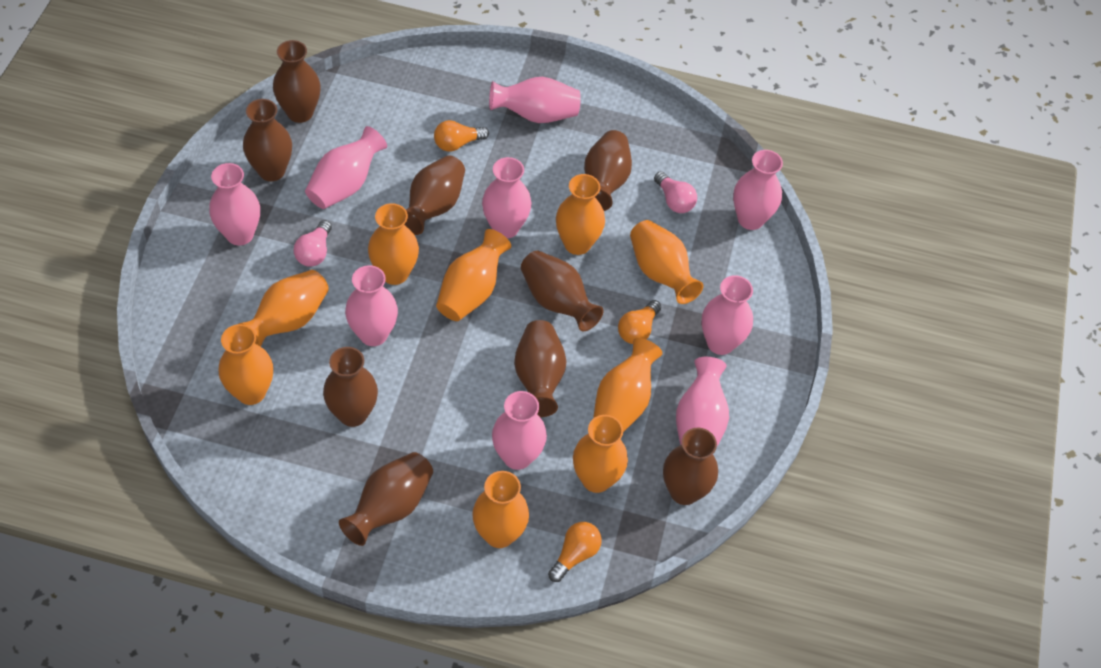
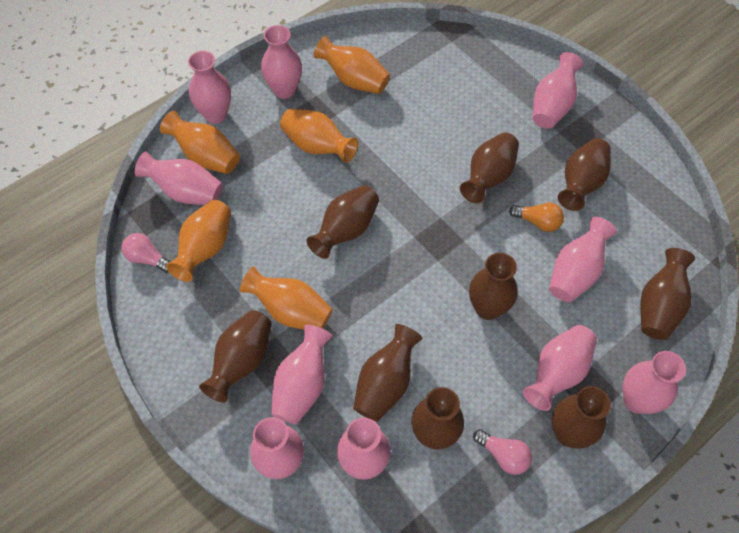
orange light bulb: [434,120,489,152] [548,522,602,582] [618,300,661,344] = 3 -> [509,203,564,232] = 1
orange vase: [219,324,273,405] [239,270,329,347] [368,203,419,285] [436,229,511,321] [472,471,529,548] [556,174,605,255] [573,415,628,493] [593,338,662,432] [630,220,703,304] = 9 -> [160,111,240,174] [166,200,231,282] [239,266,333,330] [280,109,358,163] [314,36,390,94] = 5
pink vase: [209,163,260,246] [305,126,387,209] [345,265,398,346] [482,157,531,239] [489,77,581,123] [492,391,547,470] [676,357,729,446] [702,275,753,355] [733,150,783,230] = 9 -> [135,151,223,205] [188,51,231,124] [250,417,304,479] [261,25,302,99] [271,324,333,424] [337,418,391,480] [523,325,597,411] [533,52,583,129] [549,217,617,302] [623,351,686,414] = 10

